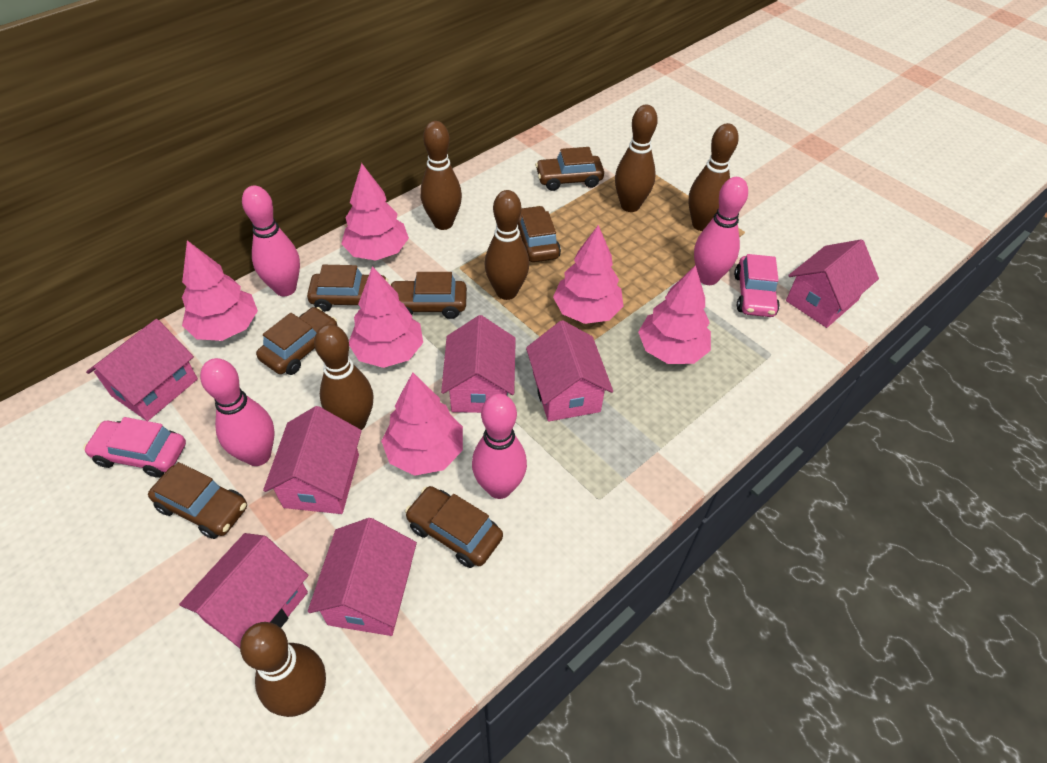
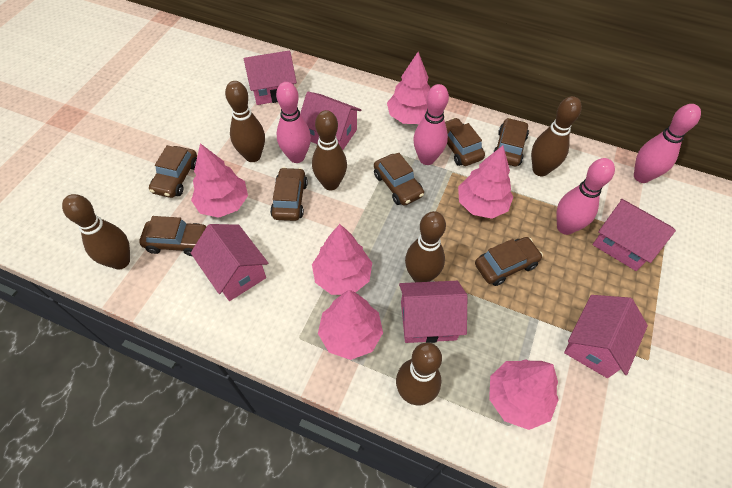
pink car: [83,417,186,478] [734,254,780,317] = 2 -> none = 0
pink house: [86,319,198,421] [179,533,308,648] [263,406,362,514] [308,518,417,636] [441,315,516,413] [526,320,613,422] [786,239,879,328] = 7 -> [191,224,268,301] [244,51,297,105] [300,92,361,150] [399,281,467,343] [564,295,648,378] [593,199,676,271] = 6

